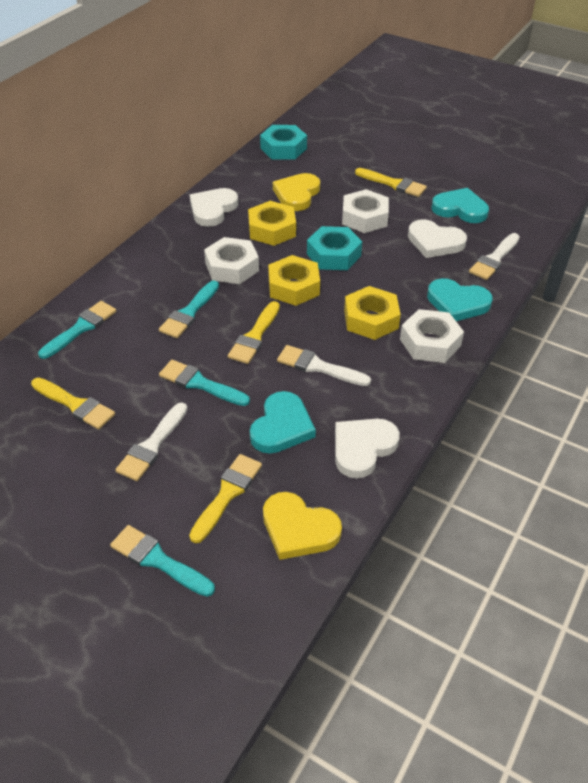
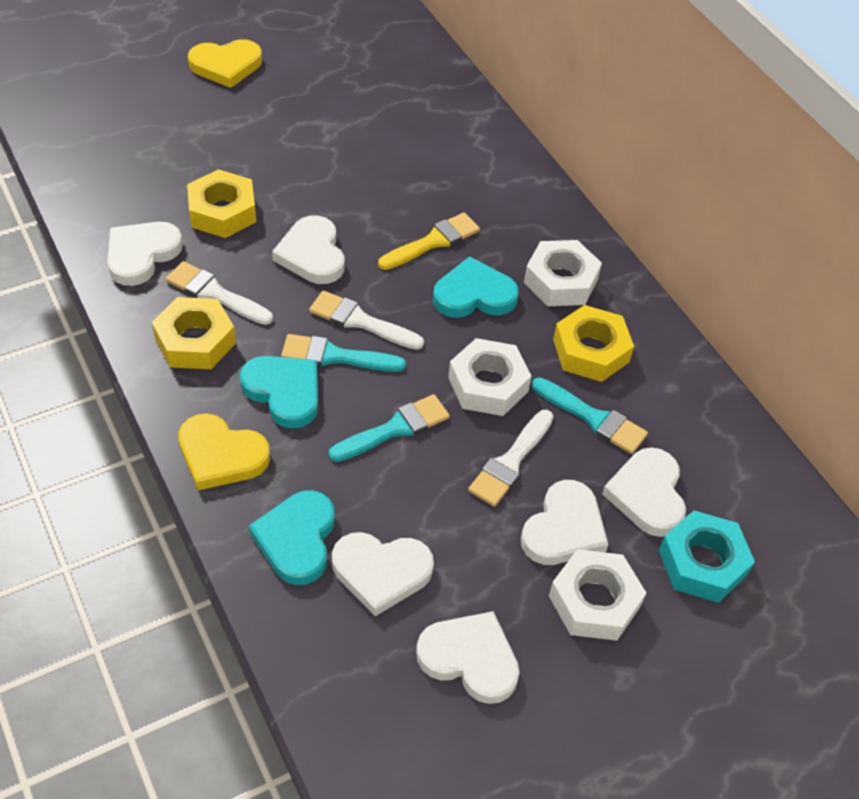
turquoise brush: [38,301,116,359] [110,525,215,597] [159,281,219,338] [159,360,250,406] = 4 -> [281,334,406,372] [328,394,450,462] [532,377,648,454] = 3
turquoise nut: [260,125,307,160] [307,226,362,270] = 2 -> [659,510,755,603] = 1
white heart: [190,188,238,227] [335,419,400,479] [408,219,467,258] = 3 -> [107,222,183,286] [272,216,344,284] [332,532,434,616] [416,611,520,704] [521,480,609,565] [602,447,686,537] = 6
yellow brush: [31,378,115,429] [189,454,262,543] [228,301,280,364] [355,168,427,197] = 4 -> [378,212,480,270] = 1

